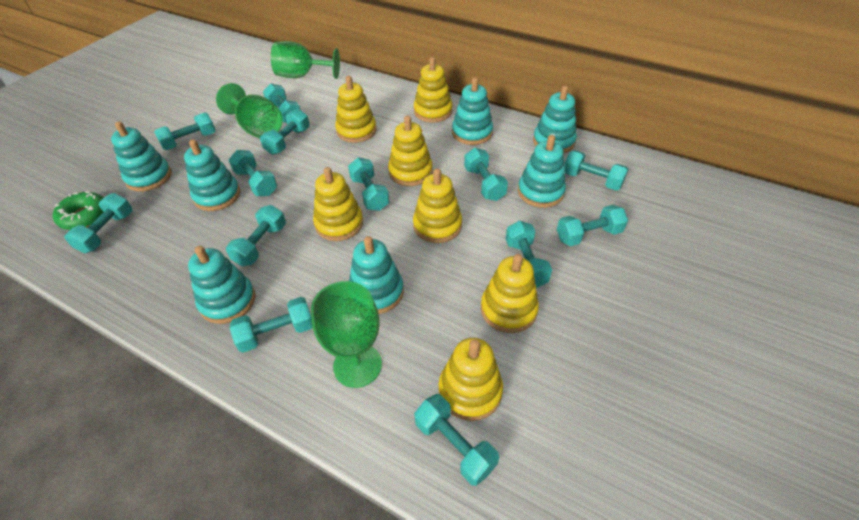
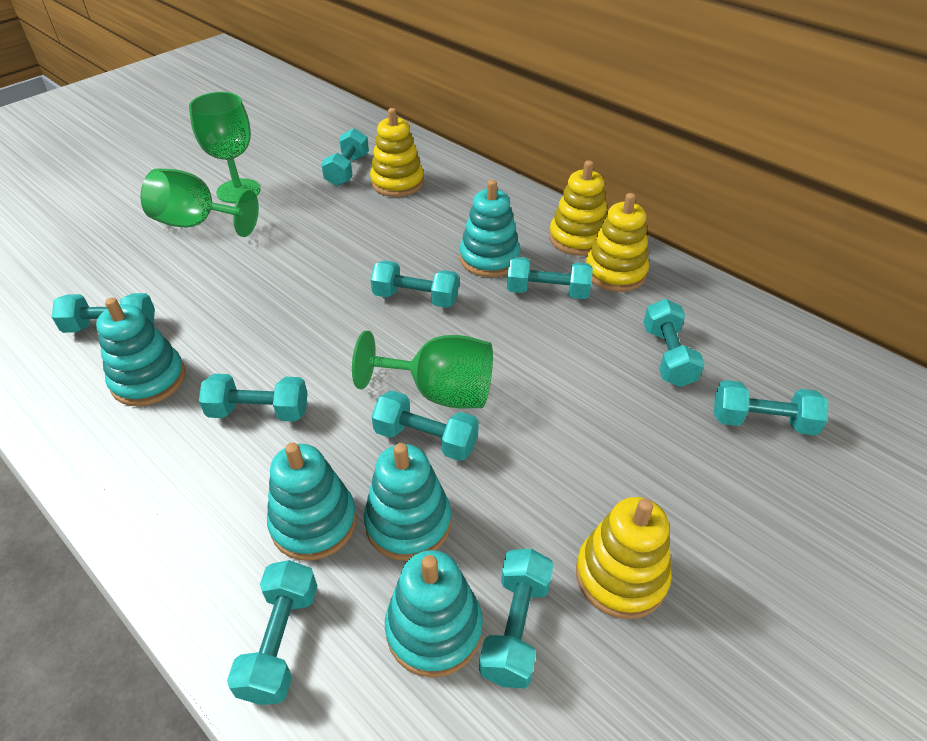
green donut: [53,192,103,230] = 1 -> none = 0
turquoise dumbbell: [65,193,132,253] [154,113,216,150] [226,205,286,266] [229,150,277,196] [230,297,312,353] [260,108,310,155] [263,83,301,123] [348,157,389,211] [414,394,499,486] [464,148,508,201] [505,221,552,288] [557,205,628,246] [564,150,629,191] = 13 -> [52,293,155,333] [199,374,308,421] [227,560,317,705] [321,128,369,186] [370,260,459,308] [371,390,479,461] [479,549,554,689] [507,257,593,299] [643,299,705,387] [714,380,828,436] = 10
turquoise stacking toy: [111,122,171,192] [184,139,240,211] [188,246,255,324] [349,236,404,314] [452,77,493,145] [518,135,566,208] [533,86,577,153] = 7 -> [96,298,185,406] [267,442,357,560] [364,443,451,561] [385,550,483,678] [459,180,520,277] = 5
yellow stacking toy: [313,167,363,241] [335,76,377,143] [388,116,433,186] [413,168,462,243] [414,57,453,123] [438,338,503,421] [481,254,539,333] = 7 -> [370,108,424,197] [549,160,607,256] [576,497,672,619] [586,193,649,292] = 4

